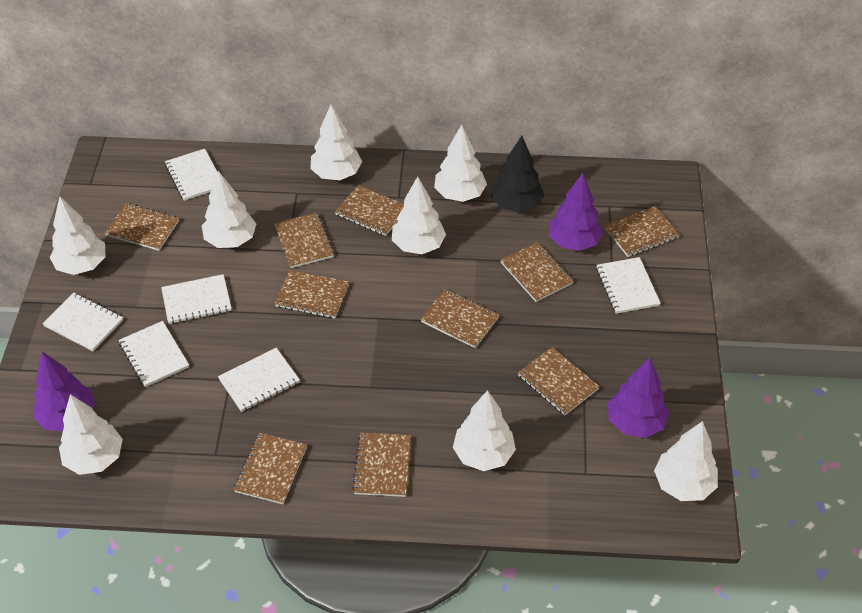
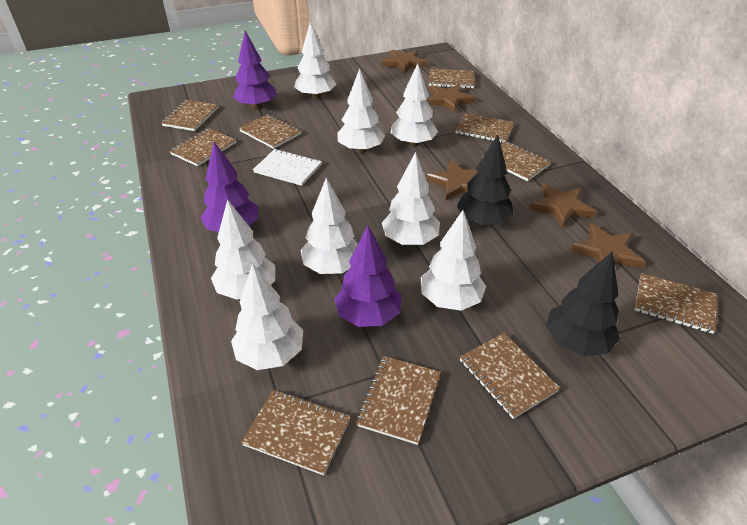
black tree: [491,136,545,213] = 1 -> [457,134,514,226] [546,252,620,356] = 2
brown star: none = 0 -> [382,50,427,74] [426,160,478,200] [427,84,476,113] [529,183,597,228] [570,223,645,268] = 5
white notebook: [43,293,123,351] [118,321,189,387] [161,274,232,324] [165,149,218,201] [218,348,300,412] [596,257,661,314] = 6 -> [253,149,322,186] = 1

